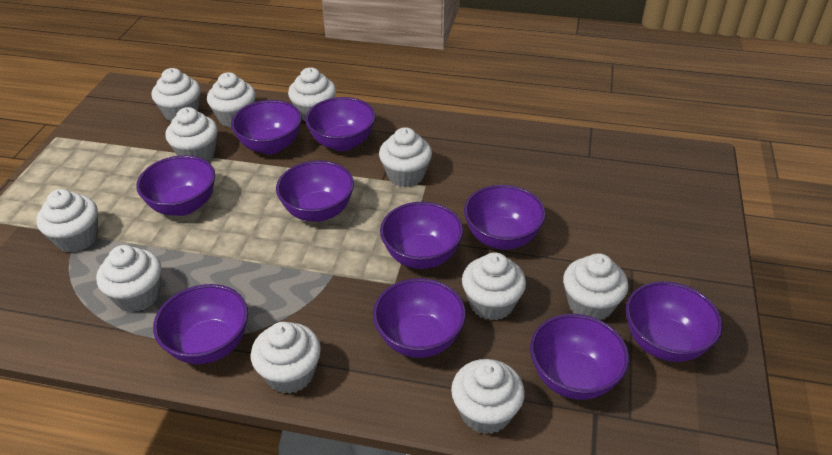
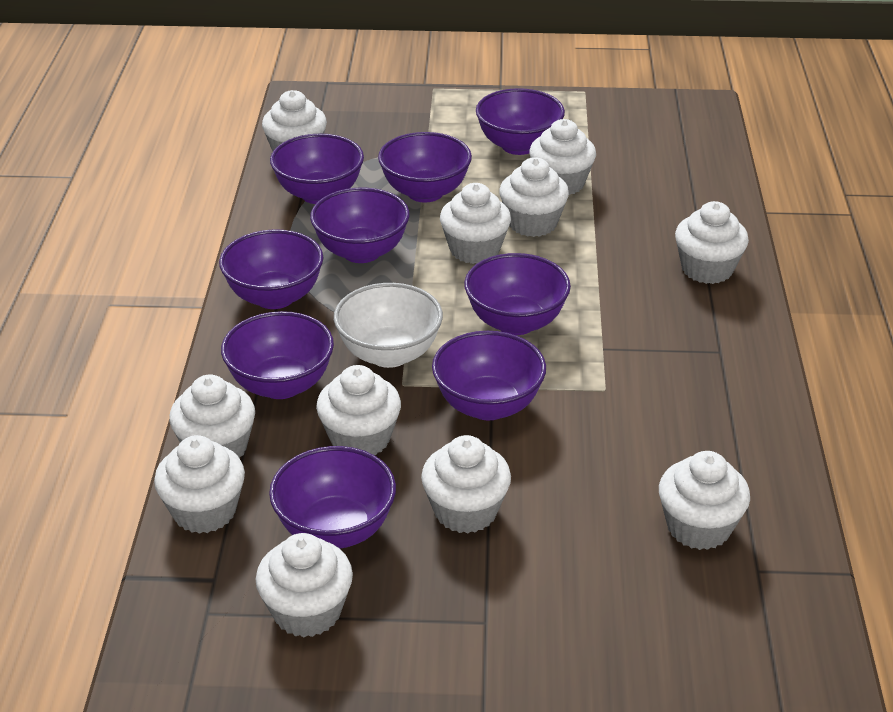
purple bowl: [136,155,215,216] [153,284,248,364] [231,100,302,154] [276,161,354,222] [305,97,375,151] [373,278,466,358] [380,202,463,269] [464,185,546,250] [530,314,629,400] [626,281,723,362] = 10 -> [219,229,324,309] [221,311,334,399] [269,446,396,548] [270,134,364,204] [310,188,410,263] [378,132,472,202] [432,331,546,420] [464,253,571,335] [476,88,565,155] = 9
white bowl: none = 0 -> [334,283,443,368] = 1

